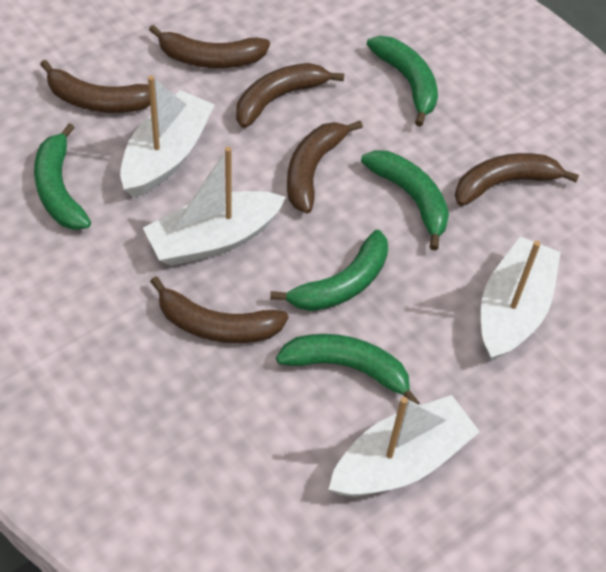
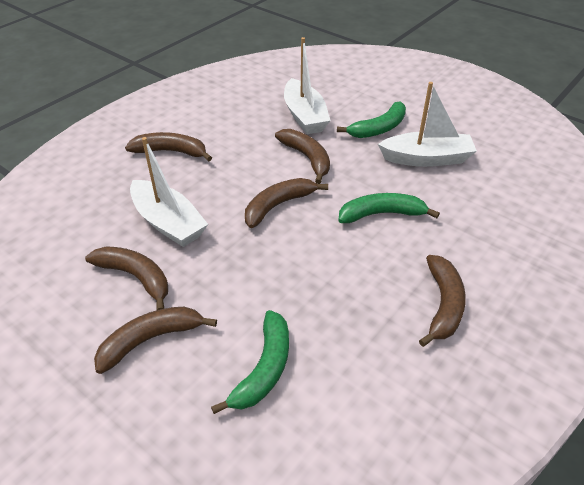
green banana: [34,123,91,230] [270,230,388,311] [276,334,420,405] [361,150,449,251] [367,36,438,127] = 5 -> [211,310,289,414] [337,102,406,138] [338,193,440,223] = 3
white boat: [120,76,215,198] [143,147,286,266] [328,395,480,496] [481,236,561,361] = 4 -> [130,137,208,247] [284,37,331,134] [378,82,477,167] = 3

